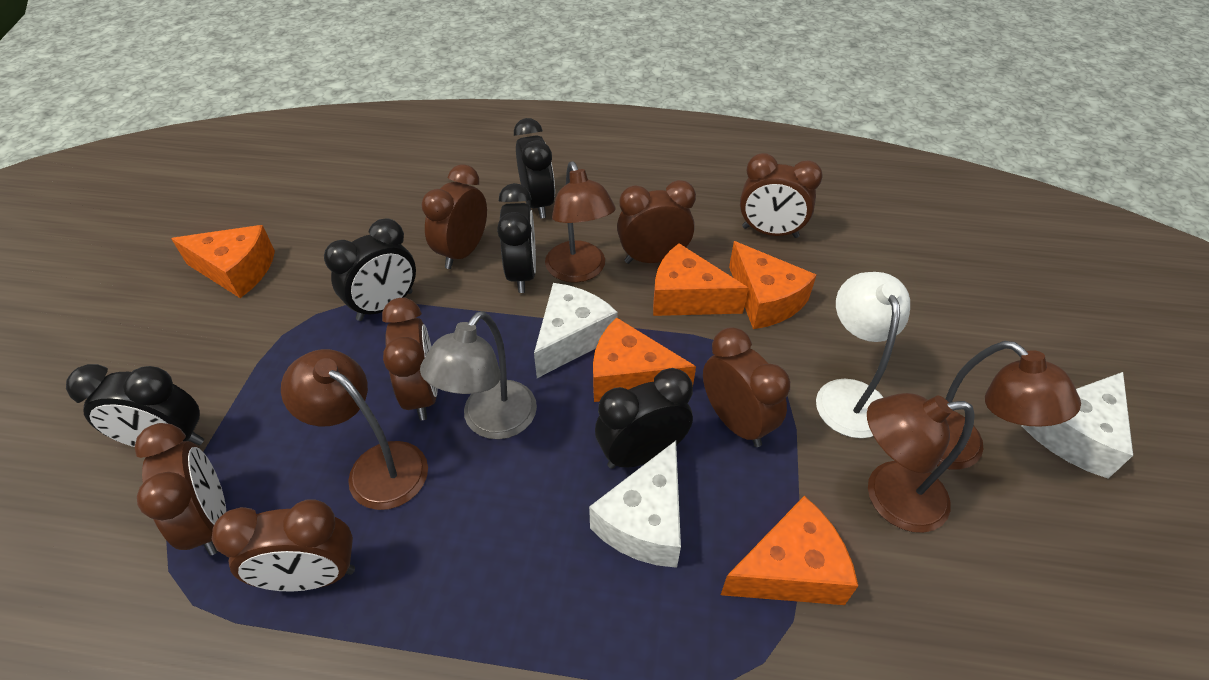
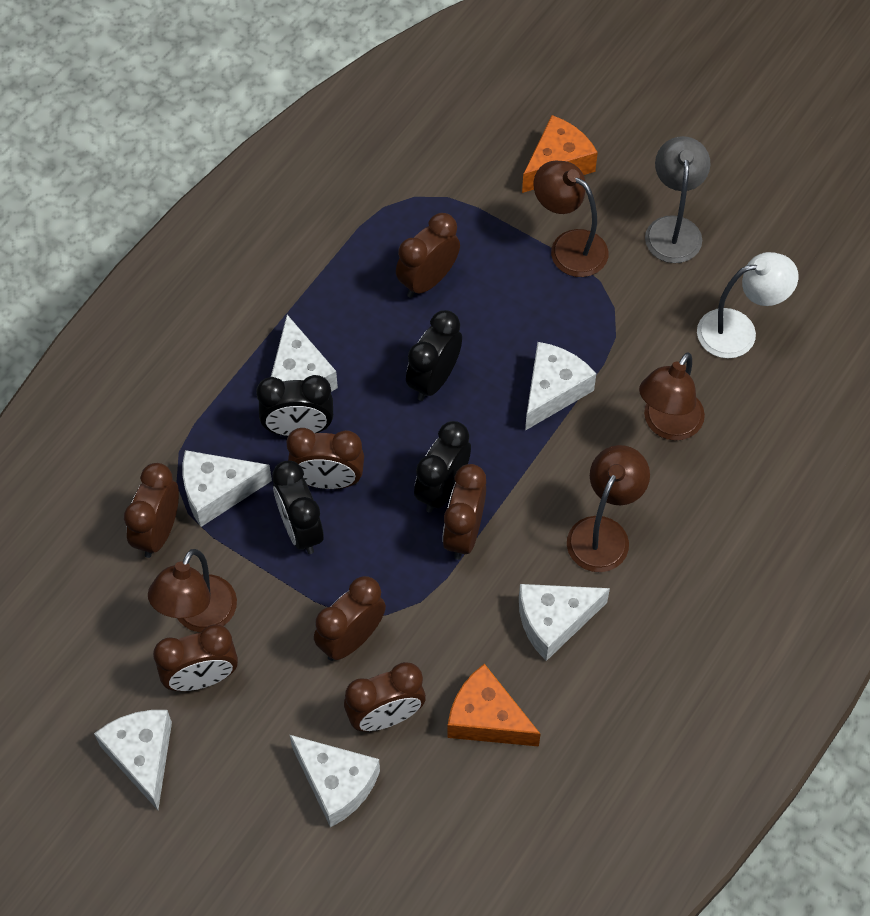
black clock: [66,364,204,447] [324,218,416,321] [497,183,536,293] [514,118,555,219] [595,368,693,469] = 5 -> [256,375,333,436] [272,461,324,554] [406,310,462,401] [414,421,471,513] = 4
orange cheese: [171,225,275,298] [593,317,696,402] [653,243,748,316] [721,496,858,605] [729,241,816,329] = 5 -> [447,664,541,747] [522,115,598,193] = 2
white cheese: [534,283,618,378] [589,441,681,568] [1022,372,1133,479] = 3 -> [94,710,172,810] [183,450,272,527] [271,315,338,392] [290,735,380,828] [519,584,610,661] [525,342,596,431] = 6

